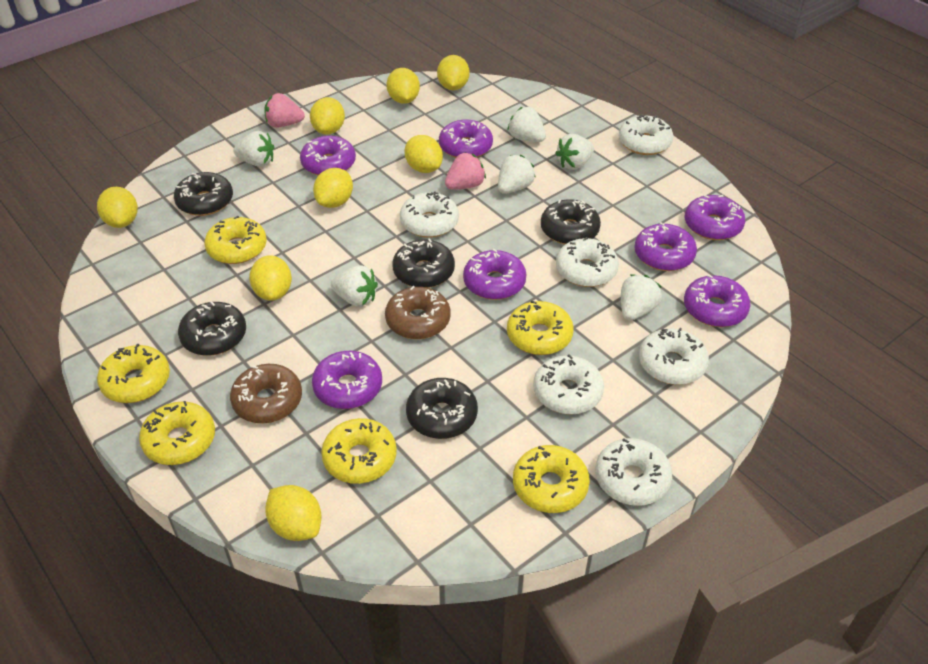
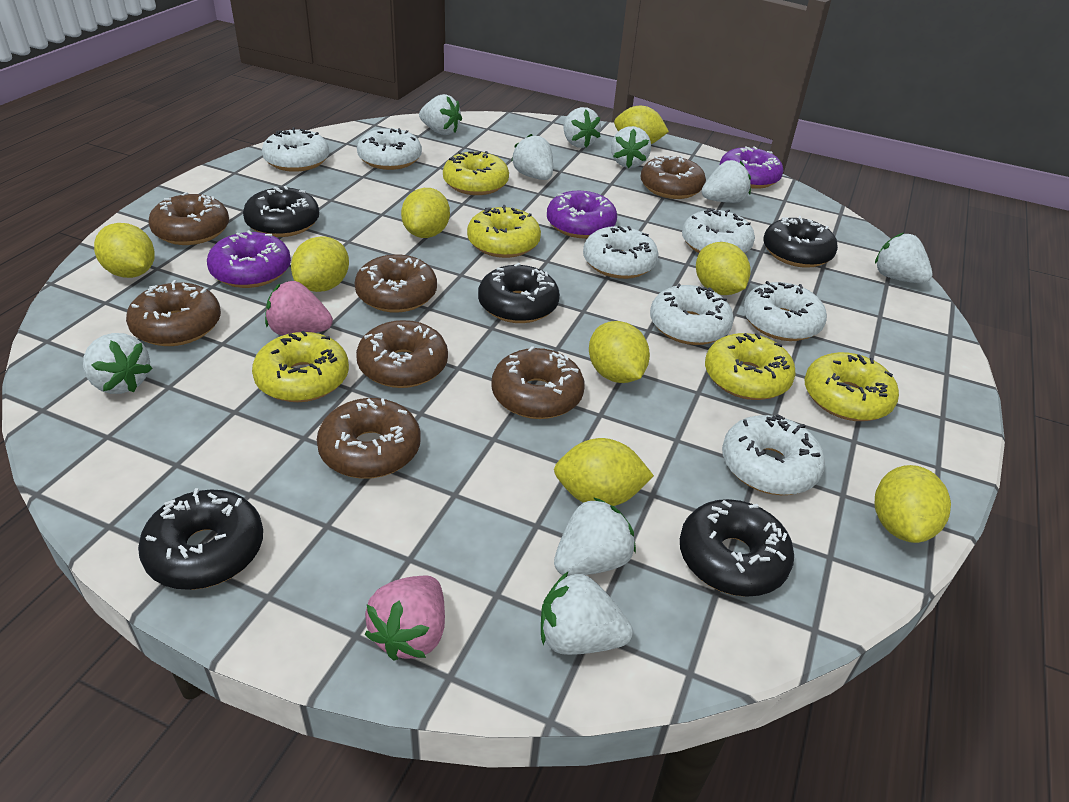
brown donut: [230,364,302,424] [385,286,451,339] = 2 -> [126,280,221,346] [149,192,229,245] [317,398,421,479] [354,254,437,312] [356,320,448,388] [491,346,585,419] [641,155,706,199] = 7
purple donut: [300,136,356,175] [312,351,382,409] [439,119,493,158] [463,249,526,300] [634,222,697,271] [684,275,751,327] [685,195,745,240] = 7 -> [207,230,291,288] [547,191,617,238] [719,146,783,189] = 3
white donut: [400,192,459,238] [533,354,604,414] [556,237,619,287] [595,438,672,506] [619,114,673,155] [639,328,709,385] = 6 -> [262,127,329,172] [357,128,422,170] [583,226,659,279] [650,283,734,345] [682,208,755,253] [722,414,825,495] [743,281,827,341] = 7
white strawberry: [233,131,275,167] [331,265,378,307] [498,155,536,194] [507,107,546,142] [555,134,594,170] [621,275,662,321] = 6 -> [83,333,153,394] [419,94,462,135] [511,134,553,180] [541,571,633,655] [554,497,636,576] [563,107,601,148] [611,126,651,168] [702,160,751,203] [875,232,932,283] = 9
yellow donut: [97,343,170,403] [139,401,215,465] [204,216,267,264] [321,418,397,484] [507,301,574,355] [513,445,590,513] = 6 -> [252,331,349,402] [443,151,509,195] [467,205,541,258] [705,333,796,400] [804,352,899,421] = 5

